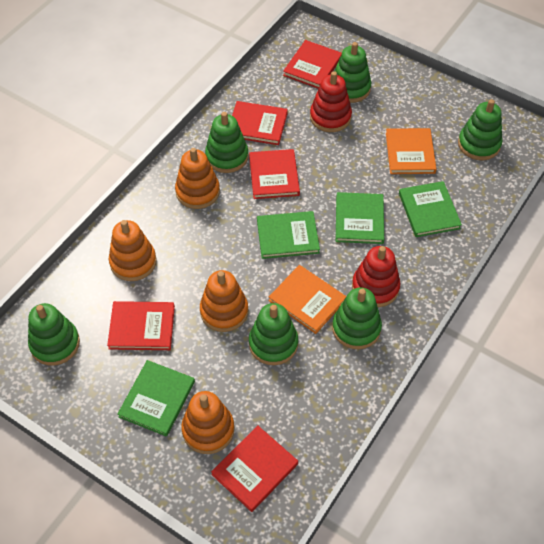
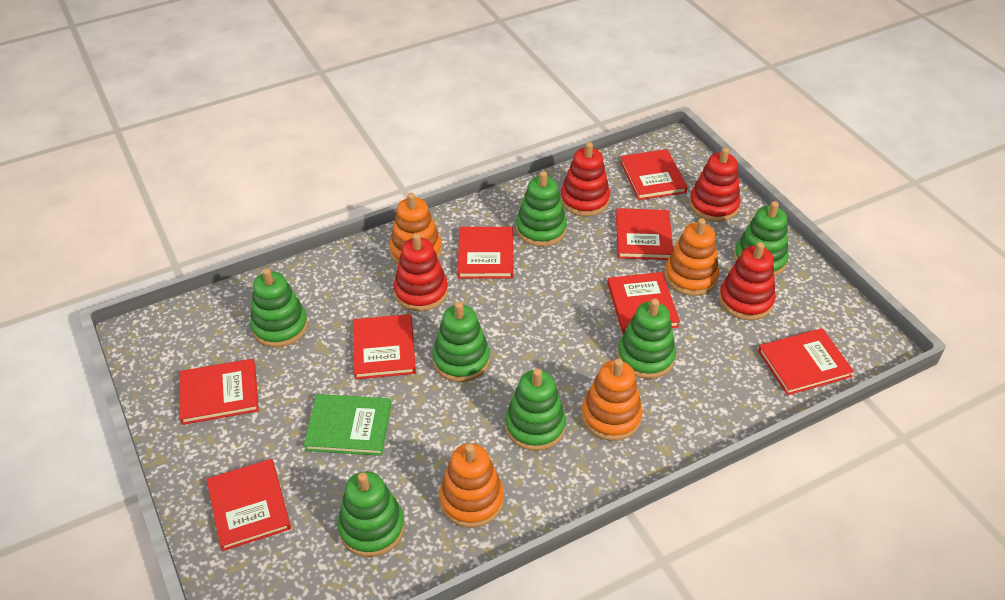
green book: [117,360,195,437] [257,211,320,259] [336,192,384,244] [399,181,462,237] = 4 -> [304,394,391,456] = 1
green stacking toy: [28,303,80,365] [205,112,248,173] [249,303,298,365] [332,287,382,349] [335,42,371,103] [458,99,502,160] = 6 -> [250,268,308,348] [337,471,405,557] [432,302,490,382] [505,368,566,451] [516,171,567,247] [617,299,676,379] [734,201,789,276] = 7
orange book: [268,265,347,334] [386,128,437,174] = 2 -> none = 0
red book: [107,301,175,350] [211,425,298,512] [232,101,288,145] [249,149,300,199] [283,40,342,88] = 5 -> [179,359,259,425] [206,459,291,551] [353,314,416,379] [458,227,514,279] [607,272,680,334] [616,208,673,260] [620,149,688,200] [758,328,854,395] = 8
red stacking toy: [310,71,352,132] [352,246,400,307] = 2 -> [393,233,448,311] [560,142,610,216] [689,147,741,222] [719,242,776,320] = 4

